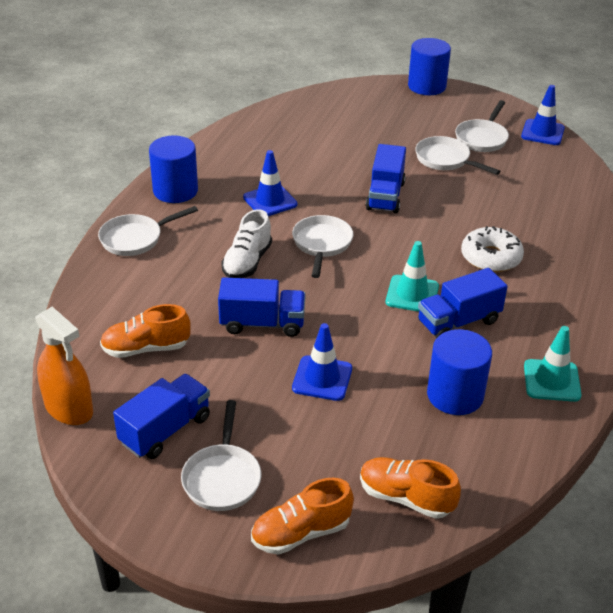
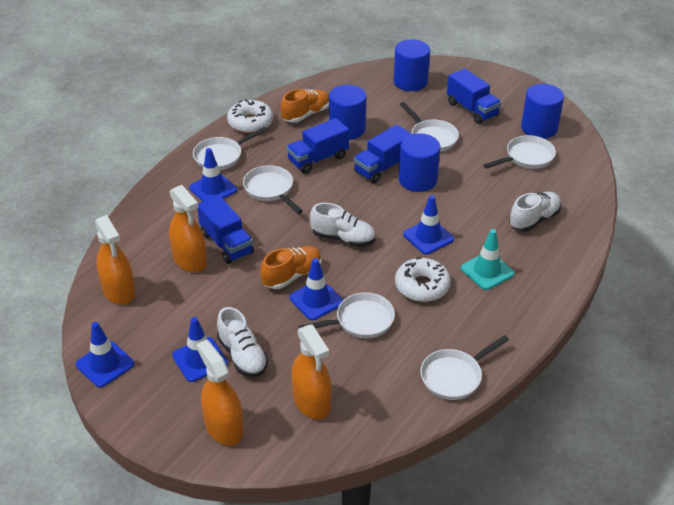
blue cylinder: [149,136,198,203] [408,38,451,95] [427,329,492,415] = 3 -> [329,85,366,140] [394,39,430,91] [399,133,441,192] [521,84,564,139] = 4
blue traffic cone: [243,150,297,216] [292,323,352,401] [521,85,565,145] = 3 -> [76,322,134,388] [172,317,228,382] [189,148,237,201] [290,258,343,320] [403,195,454,255] = 5
orange shoe: [100,304,191,358] [251,478,354,555] [360,457,461,519] = 3 -> [260,246,322,289] [281,89,329,123] = 2
orange spray bottle: [36,307,93,425] = 1 -> [95,215,135,305] [169,185,207,273] [196,340,244,446] [291,325,332,420] = 4
turquoise traffic cone: [386,241,439,312] [524,326,582,402] = 2 -> [461,229,514,290] = 1
white donut: [461,226,524,272] = 1 -> [227,99,273,133] [395,257,451,302] = 2
white pan: [98,206,198,256] [181,400,261,511] [292,215,353,278] [415,136,500,175] [455,100,509,152] = 5 -> [193,127,267,170] [243,165,303,214] [298,292,395,338] [400,102,459,152] [420,335,509,400] [484,135,556,169] = 6
white shoe: [221,209,272,278] = 1 -> [217,307,268,377] [310,203,375,247] [509,192,561,231] = 3

